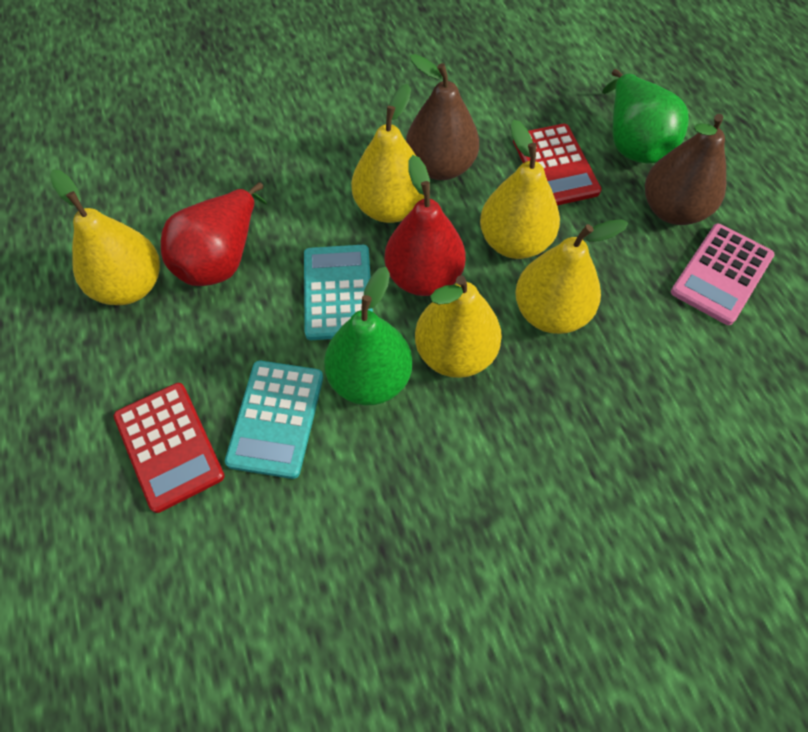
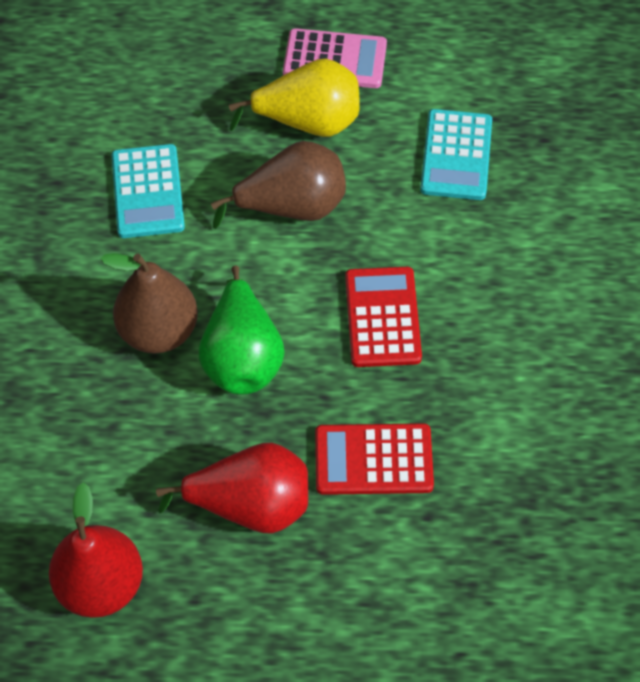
green pear: [324,267,412,405] [602,69,689,163] = 2 -> [199,265,285,395] = 1
yellow pear: [50,169,160,305] [351,84,424,223] [415,275,502,378] [480,120,560,259] [515,219,628,334] = 5 -> [229,59,360,137] = 1

